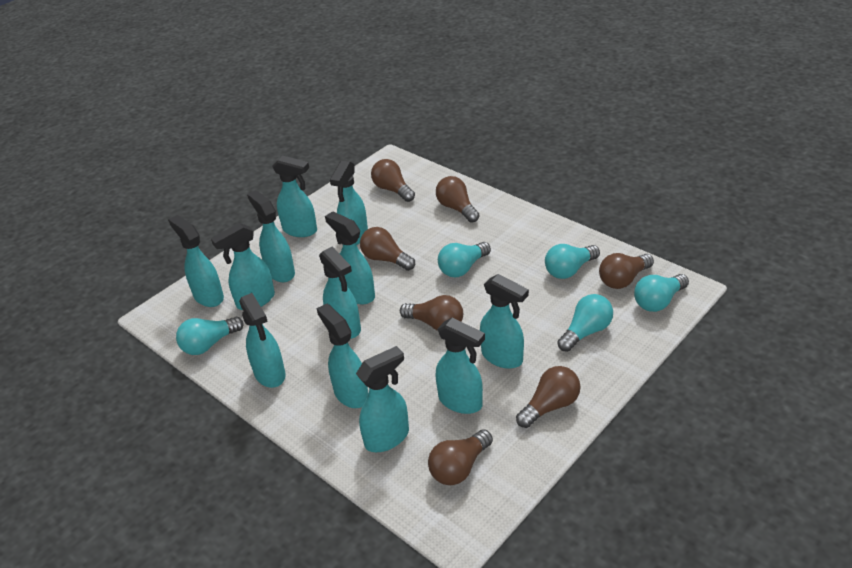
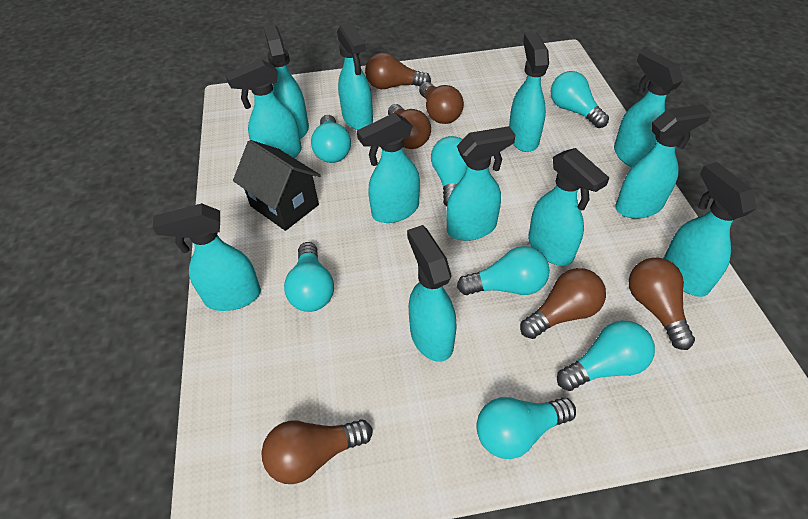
black house: none = 0 -> [233,140,321,231] = 1
brown light bulb: [360,227,415,271] [371,159,415,202] [400,295,463,331] [428,429,493,485] [436,176,480,223] [516,366,581,428] [599,253,654,289] = 7 -> [261,419,372,484] [365,52,431,89] [388,104,431,149] [419,82,464,124] [520,268,606,339] [629,258,695,350] = 6
turquoise light bulb: [176,317,244,355] [438,242,491,277] [545,244,600,279] [557,294,613,352] [634,274,689,312] = 5 -> [284,242,334,312] [311,115,351,163] [431,136,467,206] [457,246,550,295] [476,397,576,459] [551,71,609,128] [557,320,655,391] = 7

